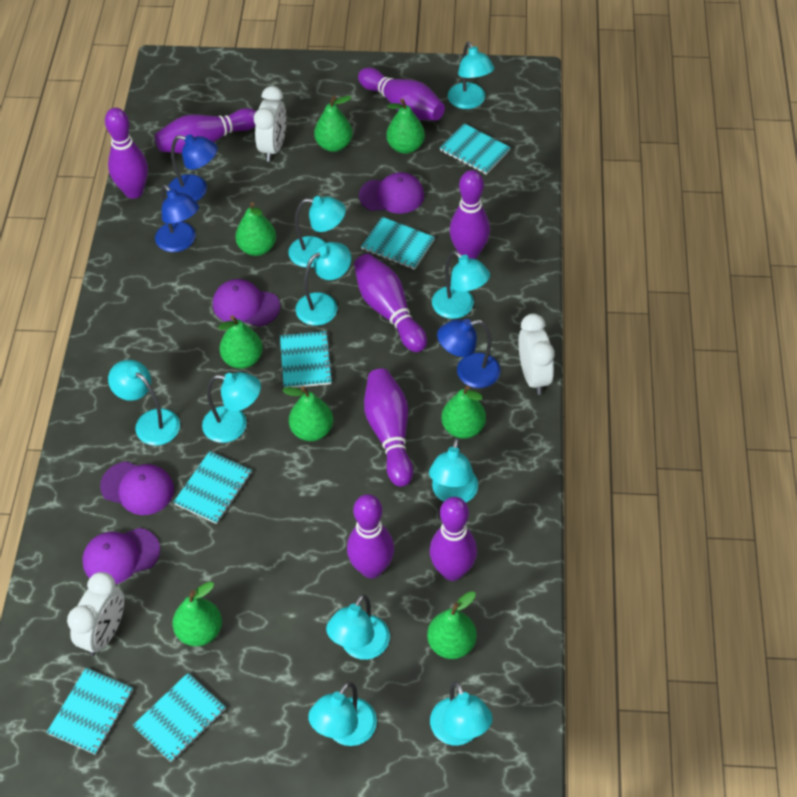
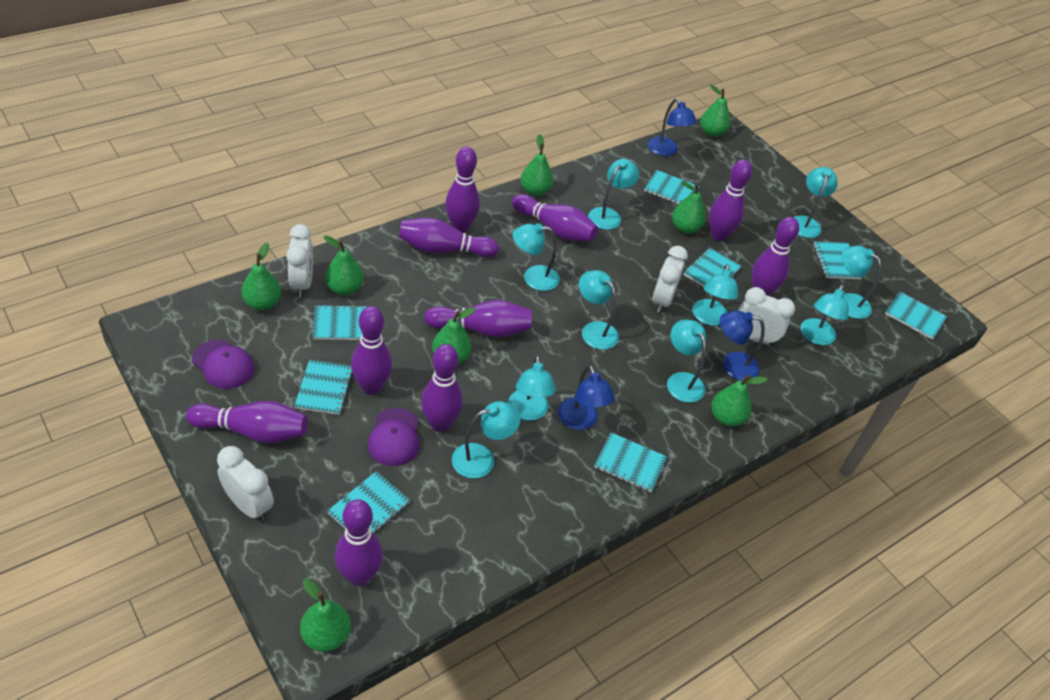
purple bowling pin: [105,108,148,199] [155,108,256,153] [347,494,394,578] [354,254,427,352] [358,68,445,120] [364,369,413,487] [429,497,477,581] [450,170,490,259] = 8 -> [186,401,308,443] [335,499,383,586] [351,306,392,395] [399,218,499,257] [421,344,463,432] [424,300,532,337] [445,147,480,232] [512,194,598,241] [709,159,752,241] [752,217,799,296] = 10
purple cap: [82,528,160,584] [100,461,174,515] [213,279,280,327] [359,172,424,214] = 4 -> [192,340,254,389] [368,408,419,466] = 2
turquoise notebook: [47,668,133,755] [133,673,226,762] [173,451,252,524] [280,331,333,388] [361,217,435,270] [440,123,511,175] = 6 -> [294,359,352,415] [312,305,368,340] [327,471,410,533] [594,433,667,492] [644,170,700,204] [683,248,741,287] [813,241,862,279] [885,292,947,340] = 8
white clock: [67,572,124,656] [254,86,286,162] [518,314,554,395] = 3 -> [217,446,274,522] [286,224,313,297] [652,246,688,313] [738,287,795,346] = 4

